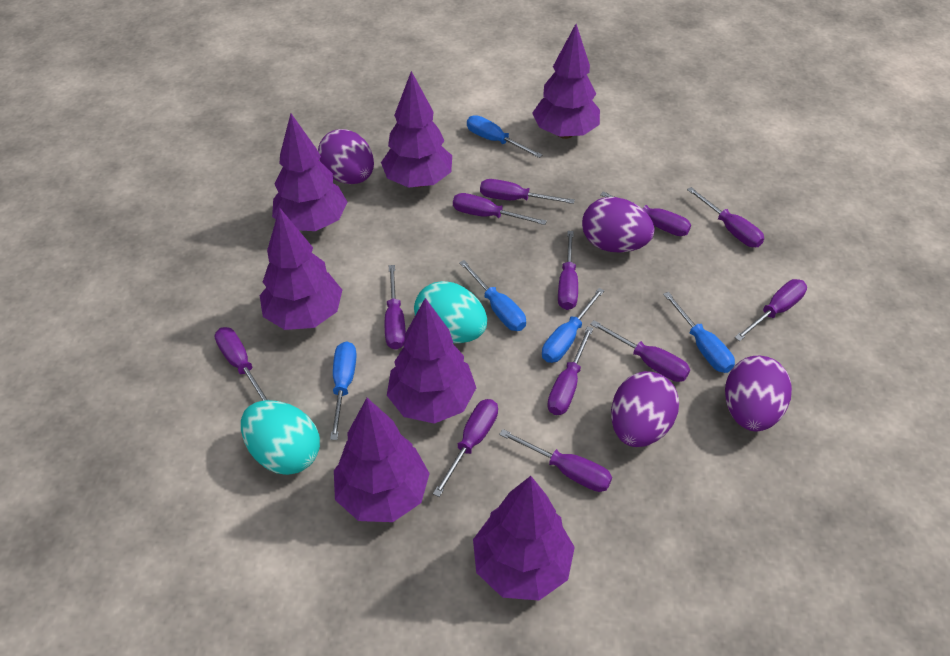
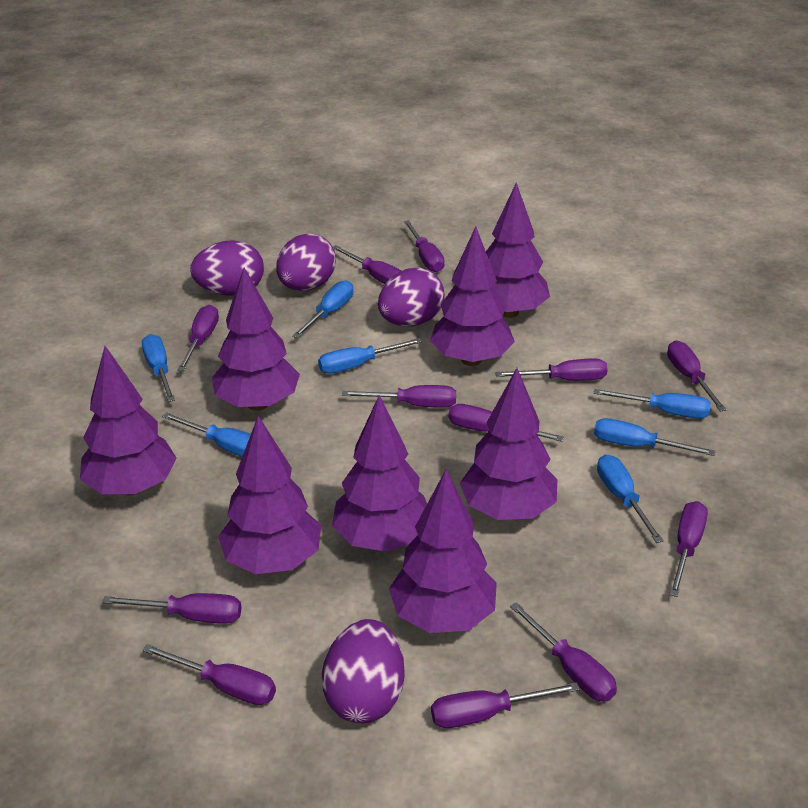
blue screwdriver: [330,341,357,440] [459,260,526,331] [467,115,542,158] [542,288,605,363] [663,292,735,373] = 5 -> [142,334,175,402] [162,412,251,457] [292,280,353,338] [318,338,423,374] [593,389,711,419] [594,418,716,456] [597,455,664,543] = 7
purple tree: [260,207,342,330] [272,114,348,231] [334,398,430,522] [381,71,452,188] [387,298,476,424] [473,476,575,600] [532,24,600,139] = 7 -> [80,346,177,495] [212,268,300,411] [218,416,321,574] [332,395,427,552] [389,469,497,633] [430,227,515,366] [460,368,558,520] [486,182,550,318] = 8
turquoise egg: [241,400,320,475] [414,281,487,343] = 2 -> none = 0

